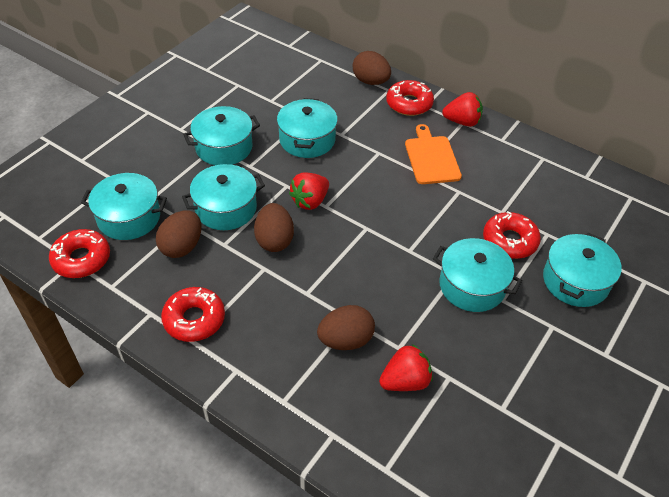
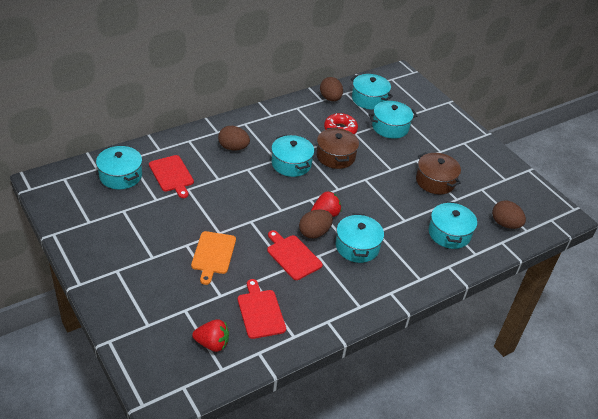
brown pot: none = 0 -> [316,127,359,169] [416,152,461,194] = 2
red cutting board: none = 0 -> [149,155,194,198] [238,279,286,339] [267,230,323,280] = 3
red donut: [49,229,110,278] [161,287,225,342] [386,80,434,116] [483,211,541,259] = 4 -> [324,113,358,134] = 1
red strawberry: [289,172,329,210] [379,344,433,391] [442,92,483,127] = 3 -> [192,319,229,352] [311,191,342,217] = 2

